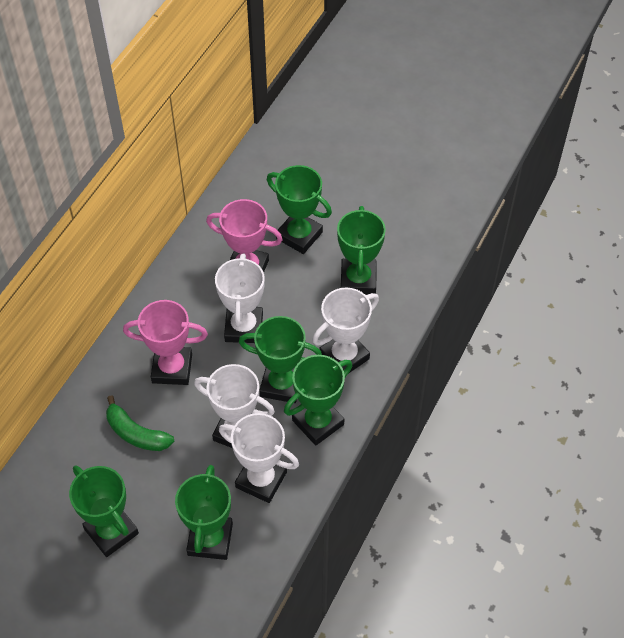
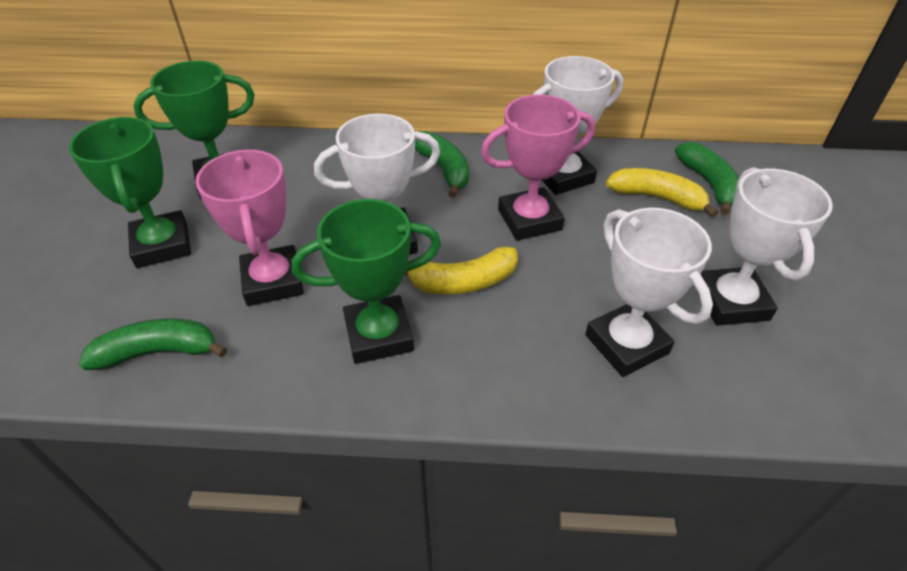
green banana: [106,395,174,451] = 1 -> [78,319,227,370] [415,131,469,198] [675,142,739,215] = 3
green trophy: [69,466,139,557] [175,465,233,560] [239,316,322,403] [267,165,332,254] [284,355,352,446] [337,206,386,294] = 6 -> [69,117,191,268] [133,61,255,200] [291,199,441,364] = 3
yellow banana: none = 0 -> [404,247,518,294] [606,168,718,217] = 2

